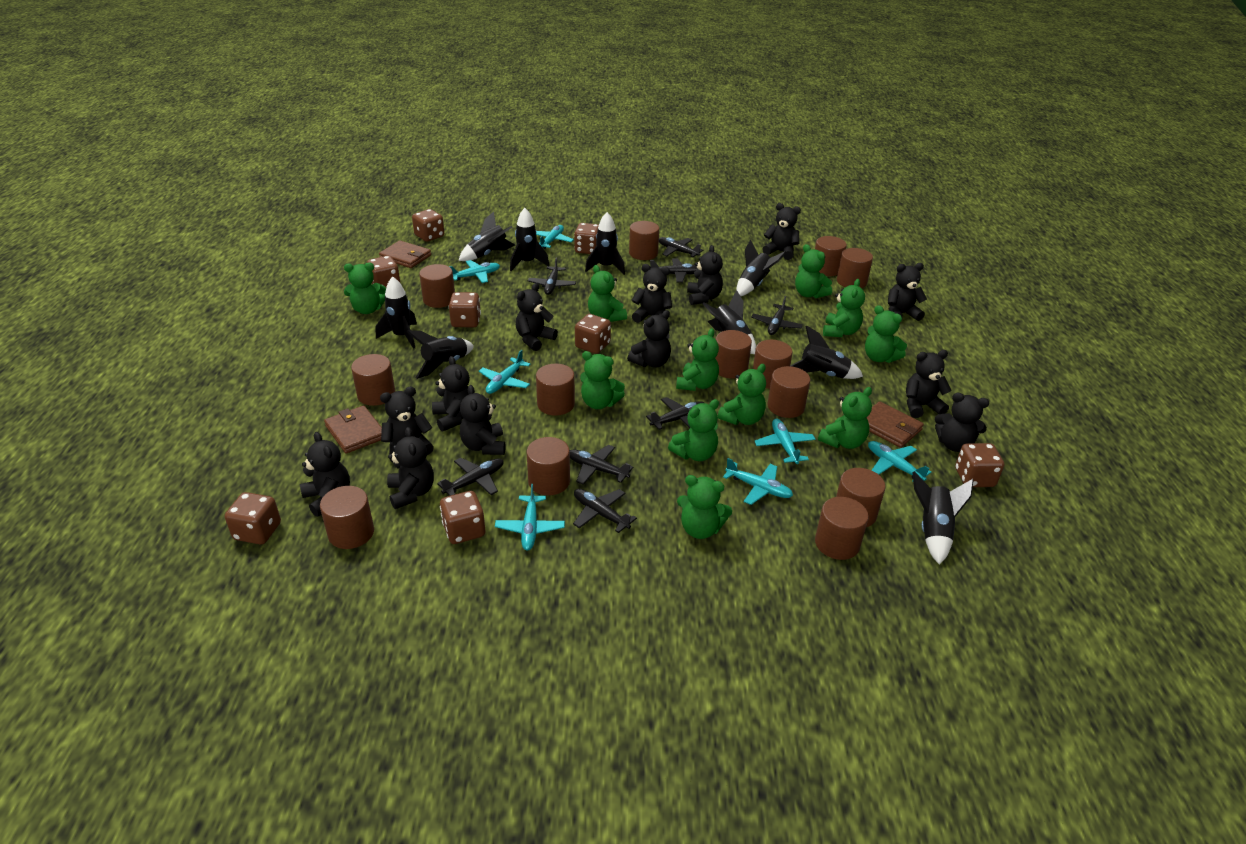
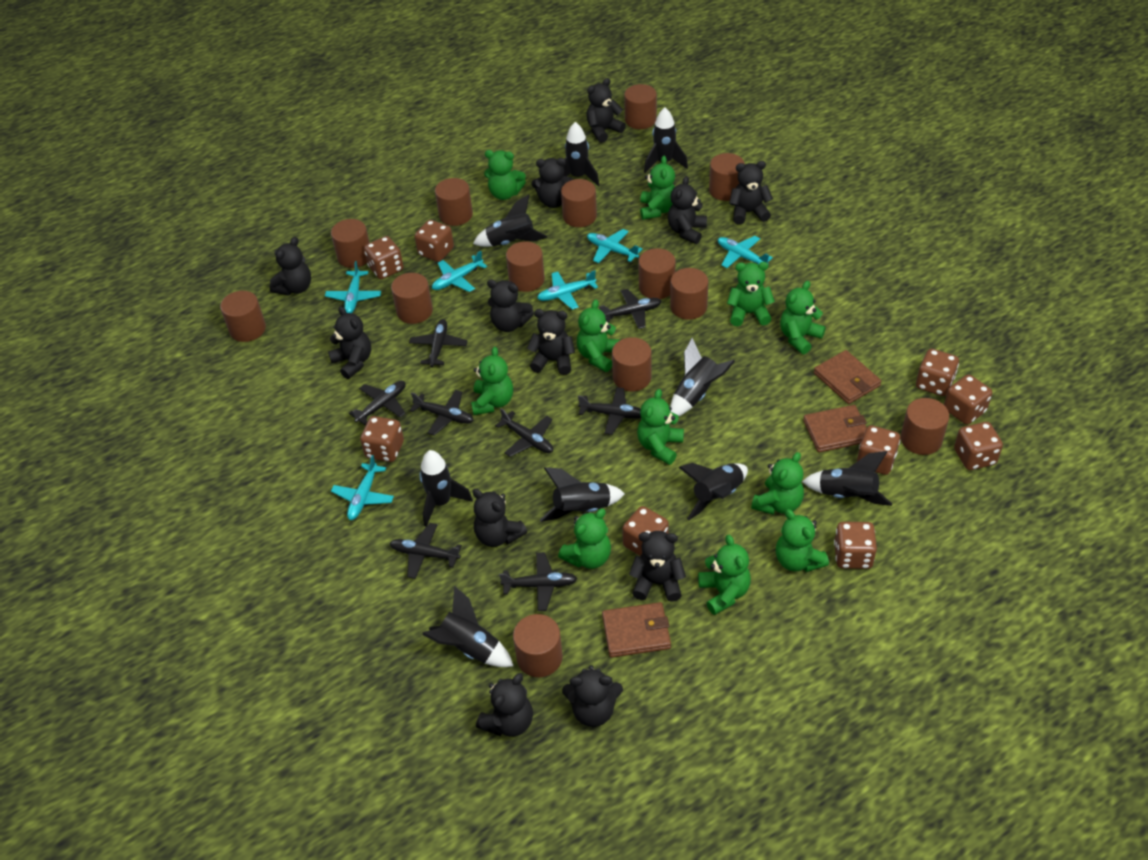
black teddy bear: [300,432,350,517] [380,387,434,462] [387,427,434,509] [432,356,470,431] [460,385,506,455] [516,283,558,351] [627,310,671,368] [632,264,672,323] [687,245,723,305] [762,203,801,260] [888,263,927,321] [906,350,952,418] [935,393,989,452] = 13 -> [270,237,311,296] [328,306,371,379] [473,489,527,547] [476,673,533,737] [487,279,534,332] [527,309,575,375] [531,158,574,208] [562,665,623,727] [587,78,626,143] [629,531,686,602] [668,176,707,244] [729,161,773,225] = 12
brown dice: [225,492,281,545] [367,256,400,287] [412,209,444,242] [440,491,485,544] [449,292,481,327] [574,223,599,254] [575,314,611,354] [955,443,1004,487] = 8 -> [360,416,404,462] [364,236,404,279] [414,220,454,262] [622,506,669,556] [834,522,877,569] [857,425,900,475] [916,349,959,396] [944,375,992,425] [954,422,1003,470] = 9
turquoise plane: [449,260,500,283] [479,350,531,394] [495,484,565,551] [536,225,574,249] [723,458,793,505] [754,419,816,464] [868,441,931,481] = 7 -> [325,261,381,313] [331,455,394,520] [432,251,487,292] [537,270,598,310] [587,229,642,263] [718,236,773,268] = 6

